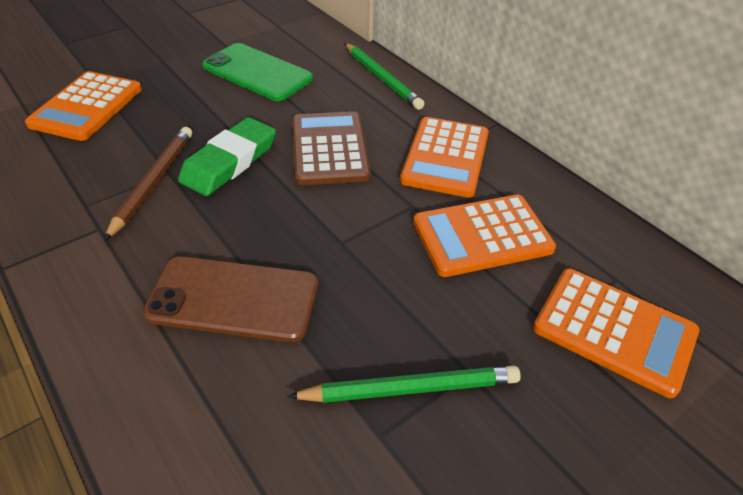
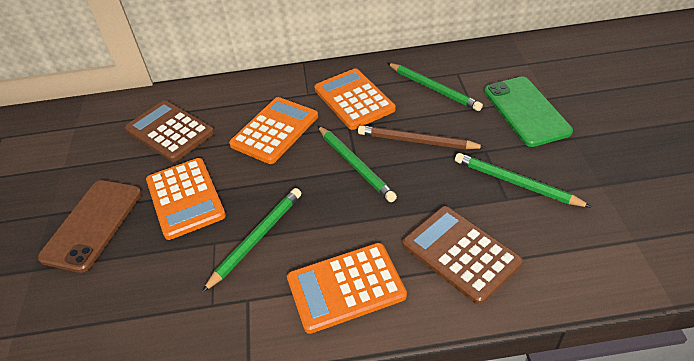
brown calculator: [292,111,371,185] = 1 -> [125,101,214,162] [402,206,523,305] = 2
green eraser: [178,117,276,196] = 1 -> none = 0
green pencil: [287,366,521,403] [345,43,425,110] = 2 -> [202,188,301,293] [318,126,397,202] [387,63,483,111] [455,153,591,207] = 4

